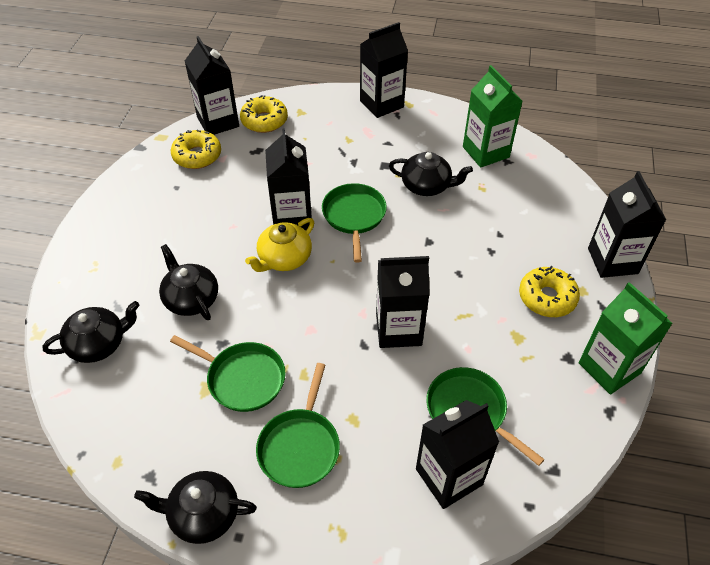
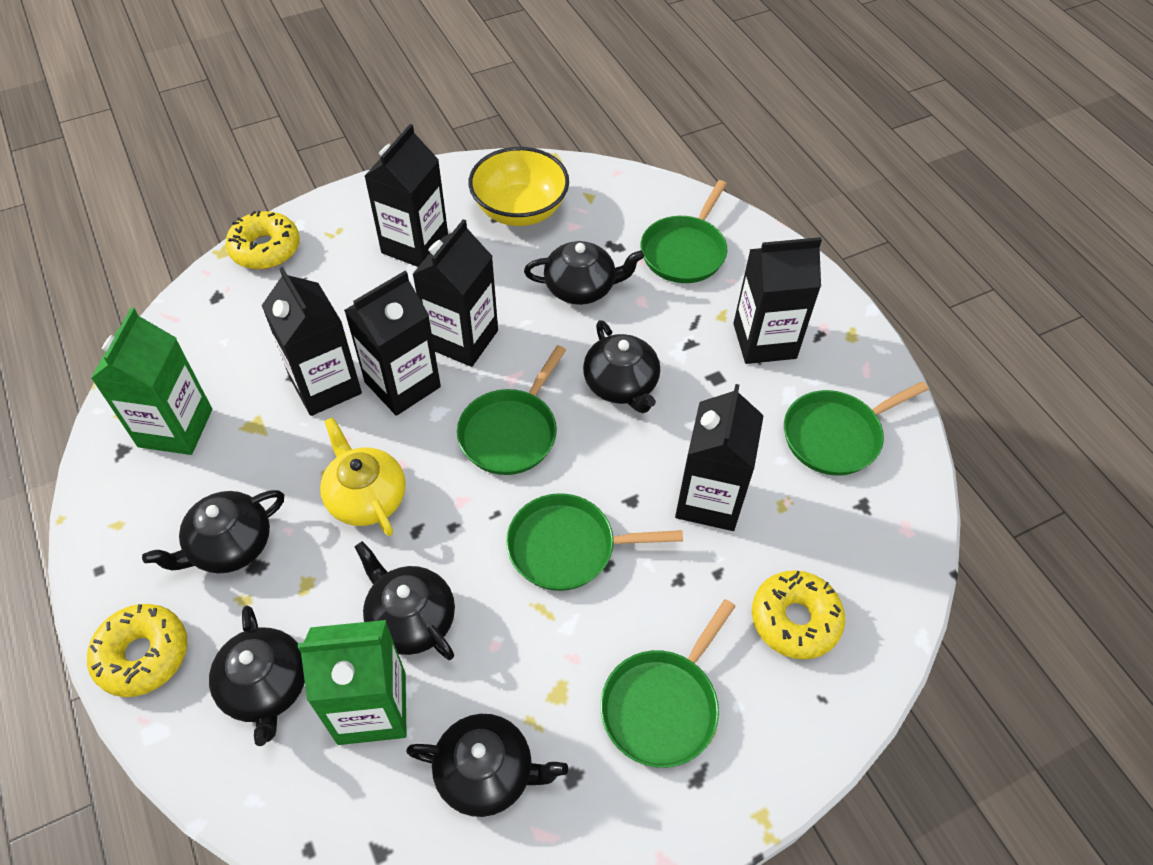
black teapot: [43,301,140,363] [134,471,257,544] [159,244,218,320] [389,152,473,196] = 4 -> [142,490,284,573] [209,606,305,746] [355,541,455,660] [406,714,568,817] [524,241,644,305] [583,320,660,413] = 6
green pan: [170,335,286,412] [256,363,340,488] [322,183,387,263] [426,367,545,466] = 4 -> [457,345,566,475] [506,493,683,591] [600,599,736,768] [641,180,727,283] [784,381,928,476] = 5
yellow bowl: none = 0 -> [469,147,569,226] = 1

